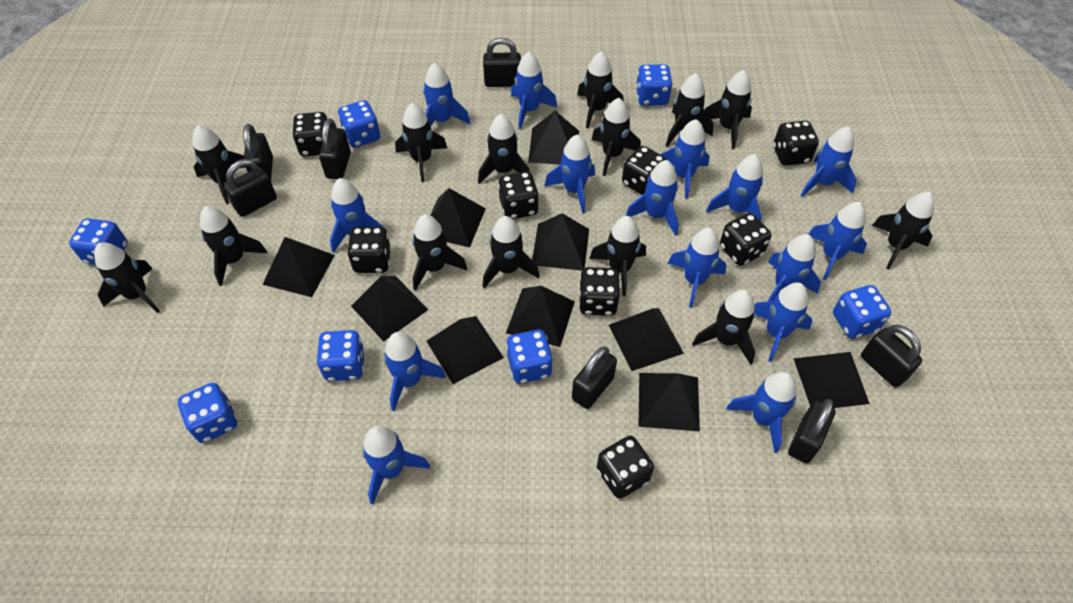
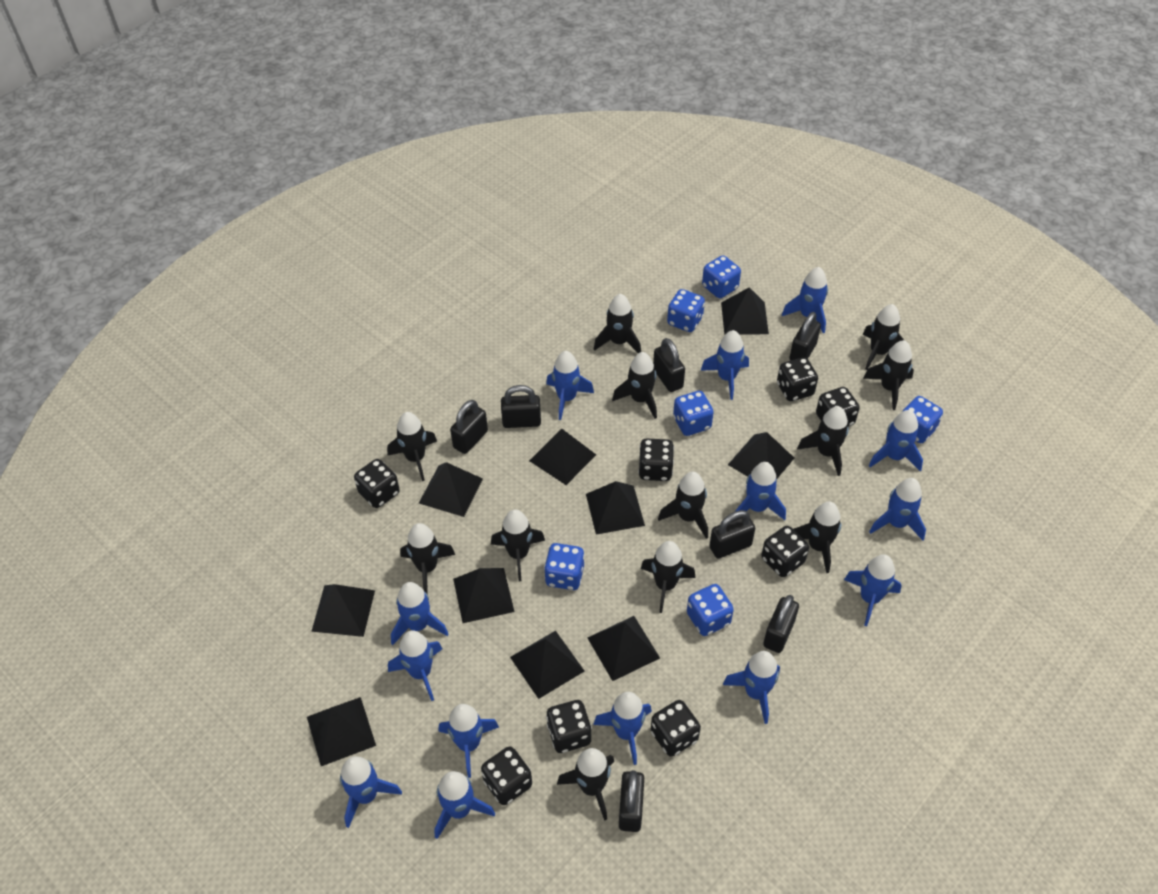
black rocket: [94,242,160,313] [193,125,245,204] [200,206,267,286] [395,103,447,182] [412,214,467,291] [478,114,530,184] [482,216,539,289] [577,51,624,128] [589,216,646,296] [592,98,641,176] [666,73,714,147] [692,290,755,365] [705,70,752,149] [872,192,934,269] = 14 -> [387,412,437,481] [400,523,455,595] [491,509,545,581] [557,748,614,821] [594,294,641,353] [612,352,657,419] [641,541,696,613] [658,472,708,539] [794,502,841,573] [797,406,849,476] [863,304,904,370] [863,340,914,410] = 12
blue dice: [69,218,128,265] [178,383,237,443] [317,330,365,381] [338,100,380,147] [506,330,553,384] [636,64,673,106] [833,285,891,339] = 7 -> [544,543,585,590] [667,289,705,332] [673,391,714,436] [687,584,734,636] [702,255,741,298] [902,396,943,443] = 6
blue rocket: [330,178,383,253] [362,426,430,505] [384,332,446,411] [423,62,470,126] [511,52,557,129] [545,134,595,214] [626,160,679,236] [660,119,710,199] [668,228,727,308] [706,154,763,221] [726,372,797,453] [754,282,812,362] [767,234,821,302] [801,126,857,197] [809,202,867,280] = 15 -> [340,756,402,828] [388,630,442,701] [391,582,448,645] [434,771,495,839] [439,704,499,778] [546,351,594,420] [593,692,652,765] [701,330,749,400] [723,651,780,724] [736,462,786,520] [782,267,828,333] [844,554,902,626] [869,410,923,472] [869,478,926,540] = 14

